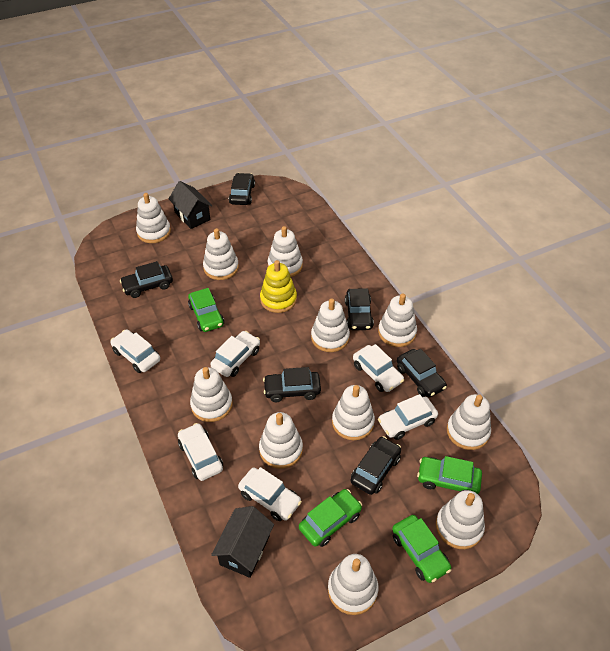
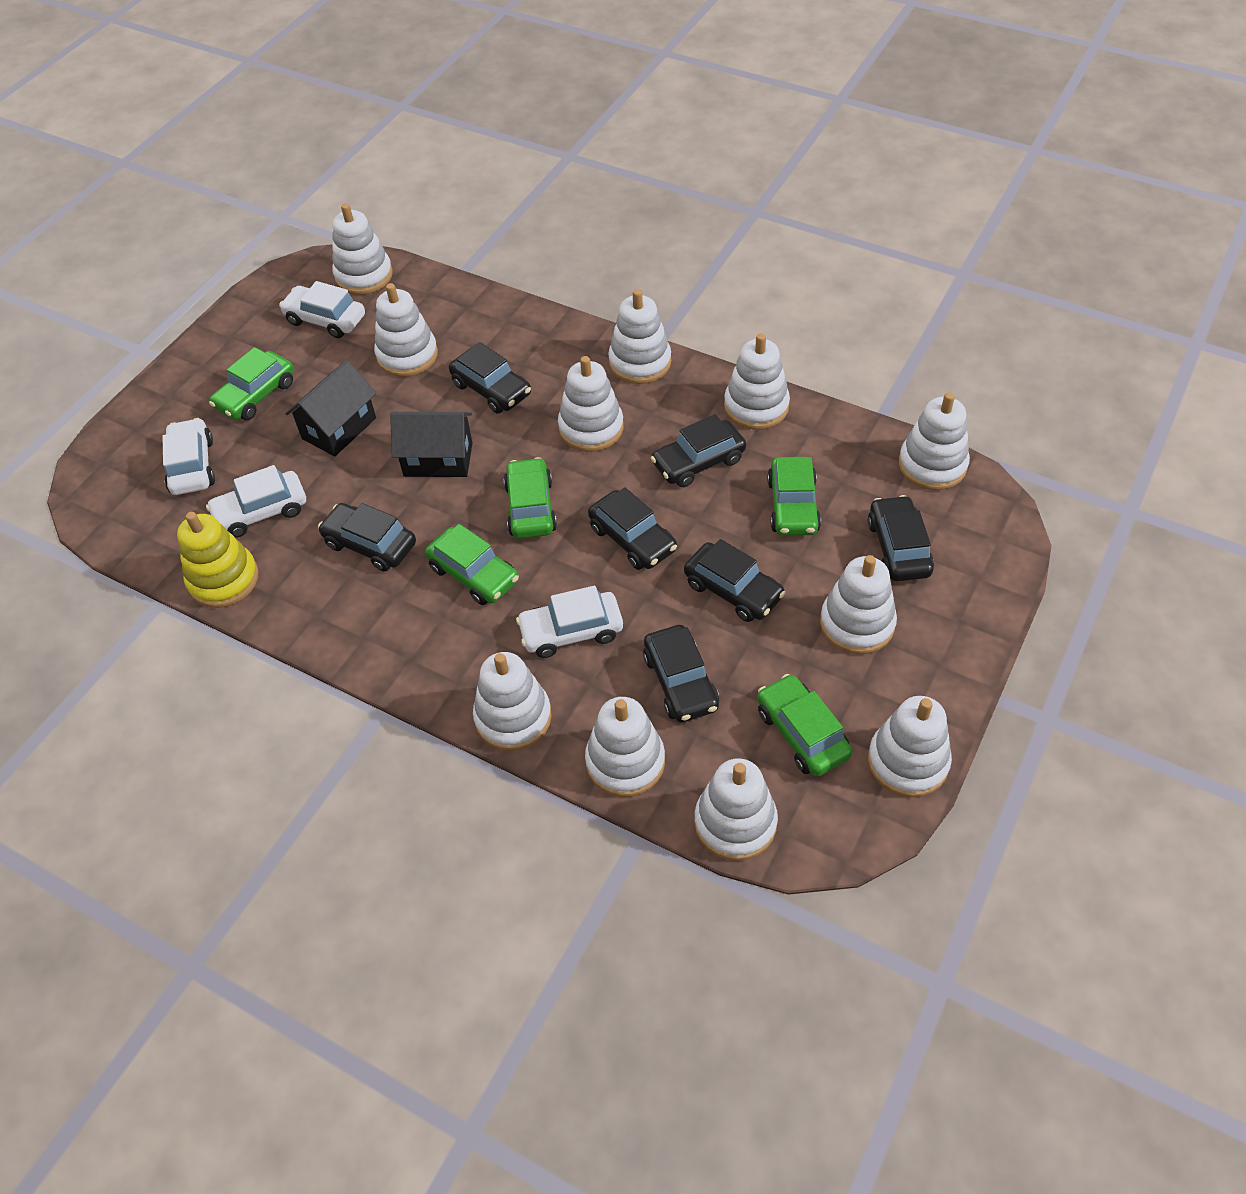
black car: [120,261,173,298] [229,173,255,205] [263,367,321,402] [345,288,374,330] [351,436,401,495] [397,349,447,398] = 6 -> [318,503,416,571] [449,342,531,413] [588,487,677,570] [643,625,719,722] [651,414,746,487] [684,539,785,622] [867,495,934,581] = 7
green car: [188,288,224,332] [299,489,362,547] [392,515,451,583] [417,456,482,494] = 4 -> [209,347,294,420] [425,524,519,605] [504,457,557,539] [757,674,853,776] [767,457,821,536] = 5
white car: [111,330,160,373] [178,423,223,481] [211,331,260,377] [238,467,302,521] [353,344,404,392] [378,394,438,440] = 6 -> [163,418,215,495] [206,465,306,538] [279,281,365,338] [516,586,623,658] = 4

